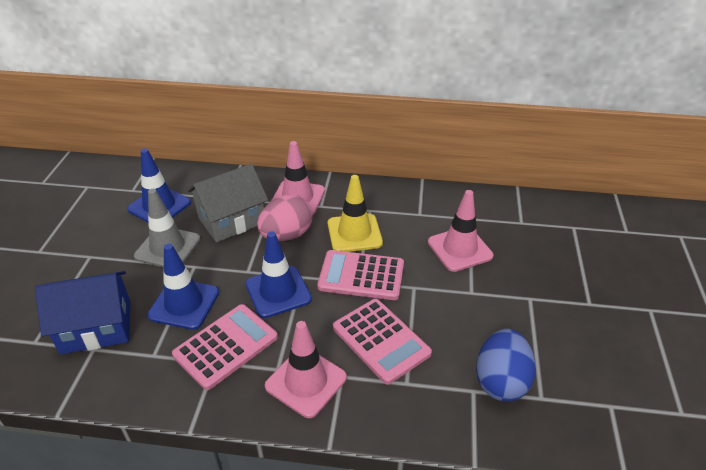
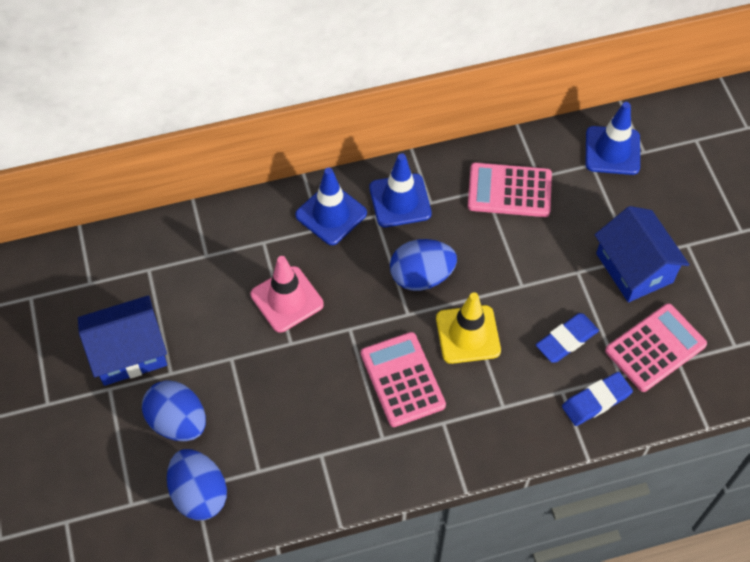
blue egg: [476,329,536,402] = 1 -> [142,380,206,441] [167,449,227,521] [390,239,457,291] = 3
blue eraser: none = 0 -> [536,313,599,363] [562,372,633,426] = 2
blue house: [35,271,131,355] = 1 -> [78,295,167,386] [595,206,690,302] = 2
grey house: [187,164,268,243] = 1 -> none = 0
grey traffic cone: [134,189,201,268] = 1 -> none = 0
pink egg: [257,194,313,242] = 1 -> none = 0
pink traffic cone: [265,321,347,418] [271,141,325,215] [428,190,493,272] = 3 -> [250,256,324,333] = 1

